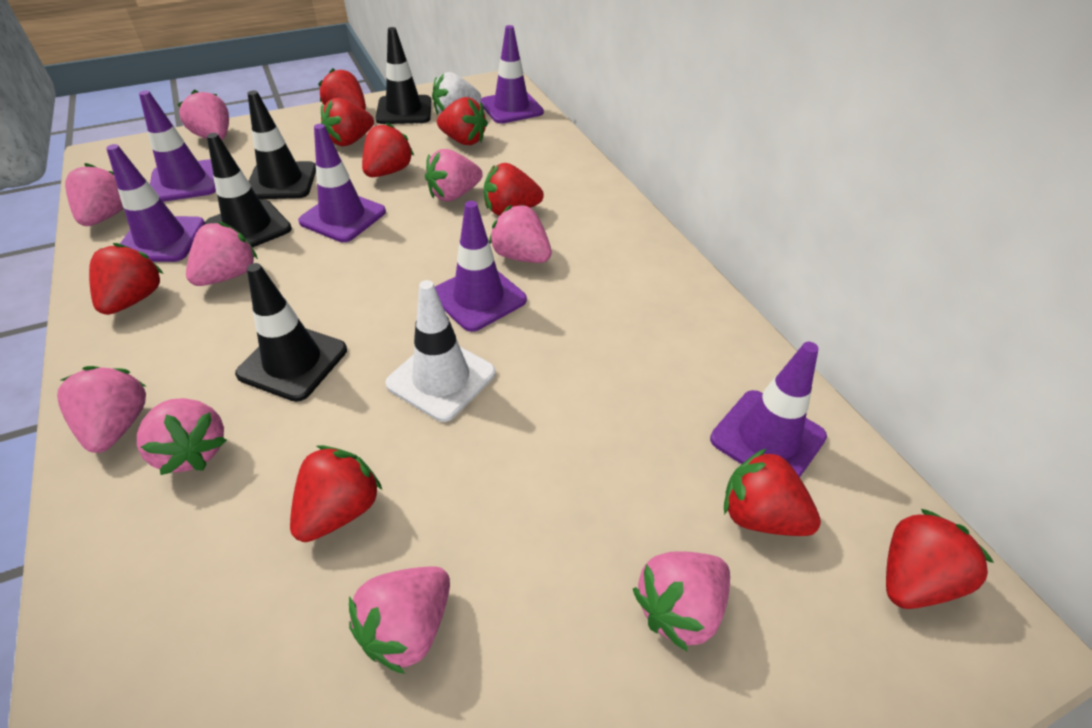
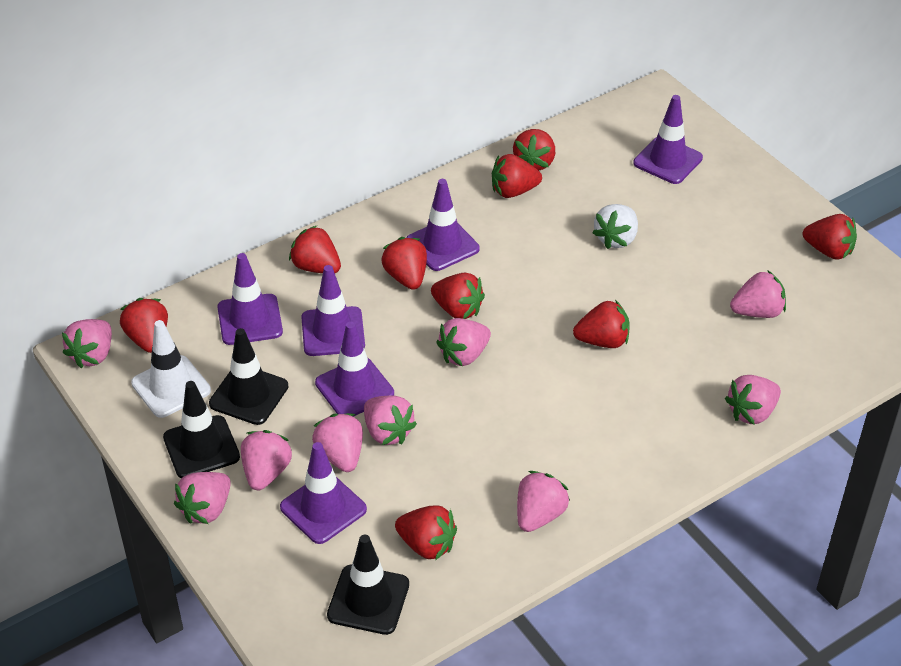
black traffic cone: [204,133,292,248] [235,263,347,402] [247,90,316,199] [376,27,432,124] = 4 -> [163,381,240,478] [209,328,289,425] [327,535,409,635] = 3

